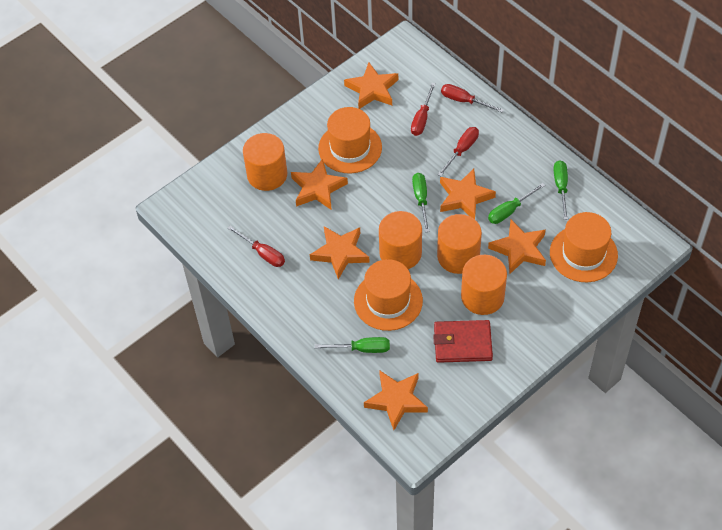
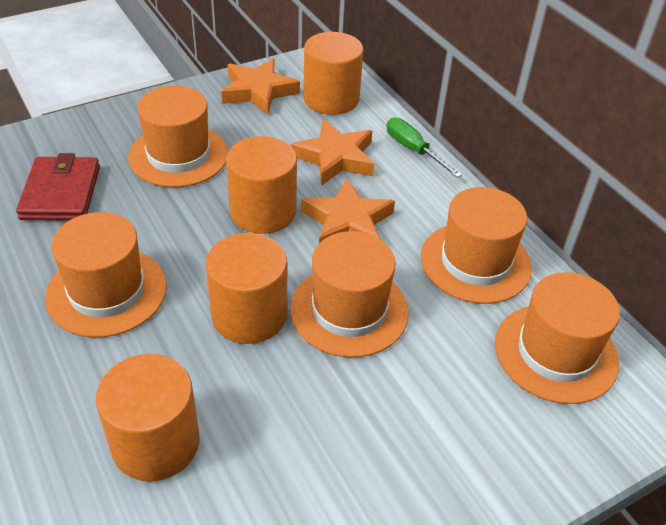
green screwdriver: [315,337,390,353] [412,173,430,232] [488,183,545,224] [554,160,568,220] = 4 -> [387,118,462,178] = 1
orange hat: [318,107,382,174] [354,259,423,331] [550,212,618,282] = 3 -> [45,212,167,338] [128,86,228,187] [290,231,409,358] [421,187,532,304] [495,272,620,404] = 5
orange star: [291,159,348,210] [310,226,370,279] [344,62,398,109] [364,370,428,430] [440,169,496,219] [488,220,546,274] = 6 -> [221,58,300,115] [291,120,374,186] [301,178,395,243] = 3
red screwdriver: [228,225,285,267] [411,83,436,136] [437,127,479,176] [441,84,504,113] = 4 -> none = 0

